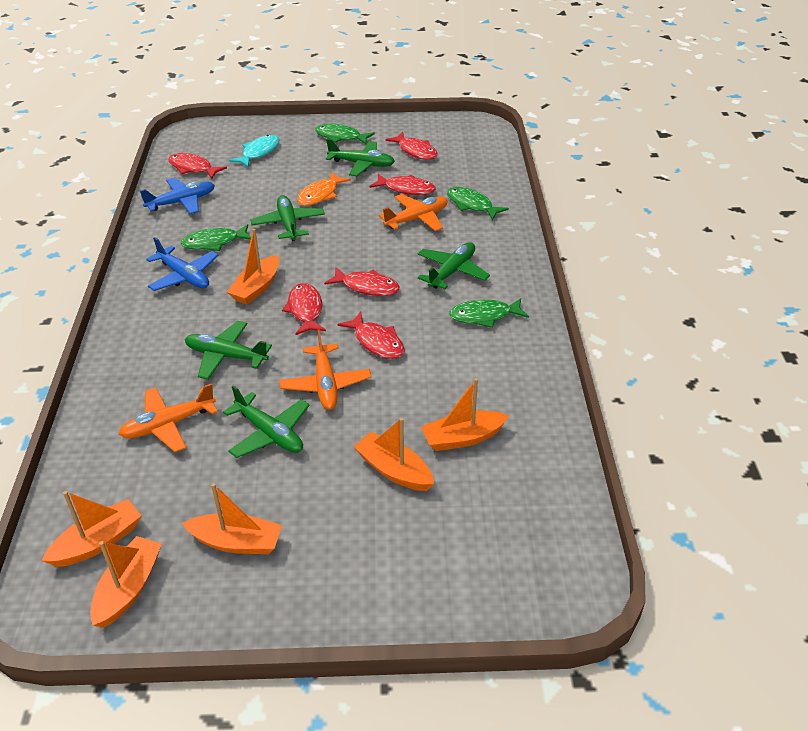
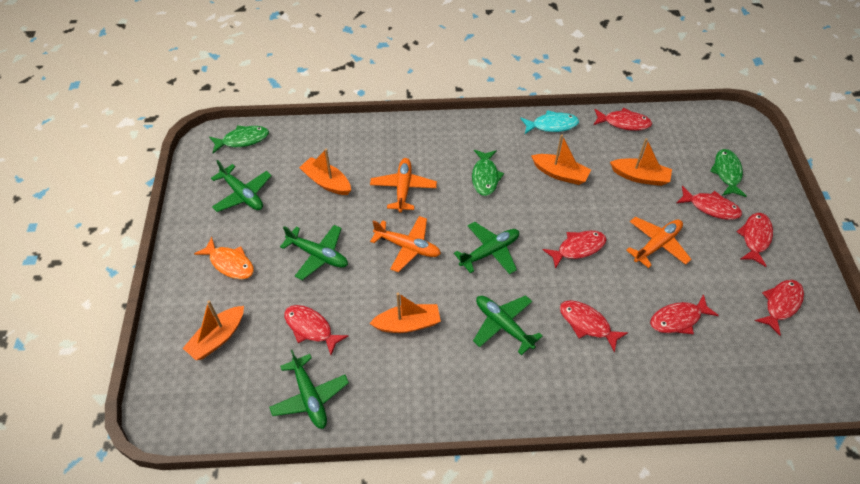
blue plane: [140,178,215,214] [146,237,219,291] = 2 -> none = 0
green fish: [181,224,251,251] [315,124,375,144] [447,187,509,221] [449,298,529,328] = 4 -> [209,125,269,153] [472,150,504,196] [710,149,747,197] = 3
orange boat: [41,491,142,567] [90,536,162,628] [182,483,282,554] [227,229,279,305] [353,418,434,491] [421,378,509,451] = 6 -> [183,300,244,360] [299,148,351,195] [369,293,441,333] [531,135,591,185] [610,138,672,186] = 5
red fish: [168,153,227,179] [282,283,326,335] [324,267,400,296] [337,312,405,359] [370,174,436,195] [385,132,438,160] = 6 -> [284,305,349,355] [543,231,607,269] [560,300,628,352] [593,108,652,131] [650,294,719,334] [676,186,742,220] [737,213,773,267] [755,280,804,336] = 8

